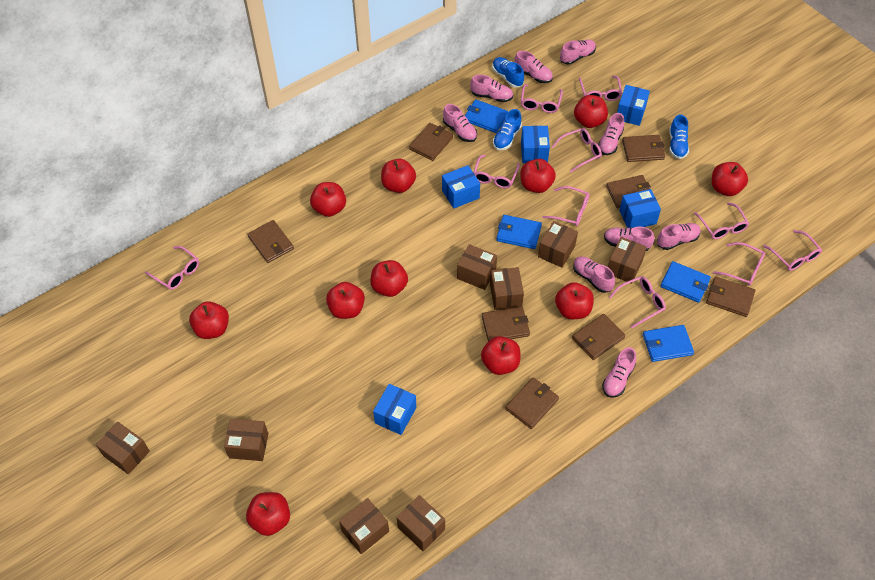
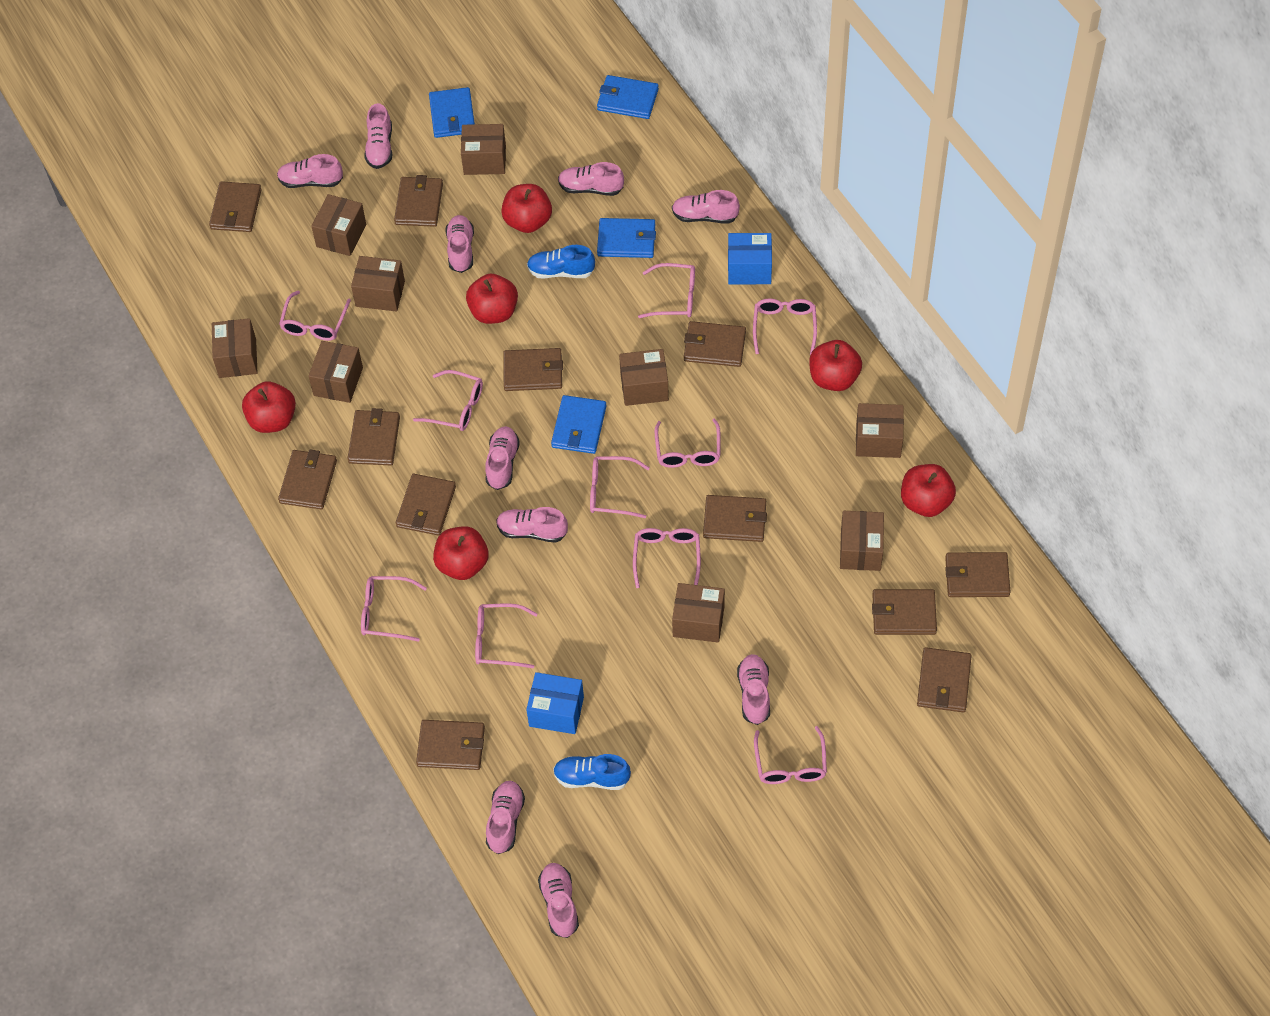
blue box: [373,384,416,435] [442,165,480,209] [521,126,550,163] [617,85,650,126] [619,189,661,228] = 5 -> [526,672,584,734] [728,233,772,284] = 2
blue shoe: [492,57,524,88] [493,109,522,150] [669,114,689,159] = 3 -> [527,245,595,279] [553,754,631,790] = 2
brown box: [96,422,150,474] [224,419,268,461] [339,498,389,554] [397,495,445,551] [457,244,497,290] [490,267,524,310] [538,221,578,268] [608,237,647,284] = 8 -> [212,318,257,378] [308,341,363,403] [311,194,366,256] [351,256,405,311] [461,124,506,175] [619,349,669,406] [672,583,725,643] [840,511,884,571] [856,403,904,458] = 9
brown wallet: [248,220,294,263] [409,123,453,161] [482,306,530,342] [505,377,559,429] [572,314,625,360] [606,175,651,208] [622,135,665,162] [706,276,755,317] = 8 -> [209,181,262,232] [278,450,337,509] [348,408,400,465] [394,175,443,227] [396,474,456,536] [416,720,485,770] [503,348,563,391] [684,321,746,367] [703,495,767,542] [872,589,937,635] [917,647,972,712] [945,552,1010,597] = 12
pink shoe: [443,104,477,142] [470,75,513,102] [514,51,553,83] [560,39,596,65] [573,256,615,293] [598,113,624,155] [602,347,636,398] [604,227,654,251] [657,223,701,250] = 9 -> [277,154,343,188] [364,103,392,169] [446,215,474,273] [485,426,520,490] [486,781,525,854] [496,507,568,543] [538,863,579,938] [558,162,624,196] [672,190,740,224] [737,654,770,725] = 10
red apple: [189,302,229,339] [246,492,290,536] [310,182,346,217] [326,282,365,319] [370,260,408,297] [381,159,416,193] [481,336,520,375] [520,159,556,193] [555,282,594,319] [574,95,608,128] [712,162,748,196] = 11 -> [242,381,296,433] [433,527,489,580] [466,274,518,324] [501,184,552,233] [809,340,862,391] [901,464,956,517] = 6

